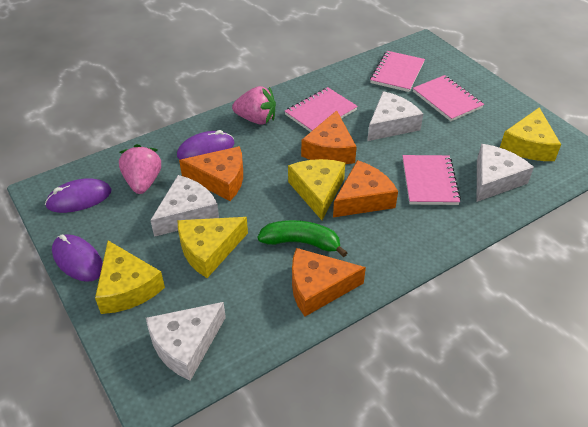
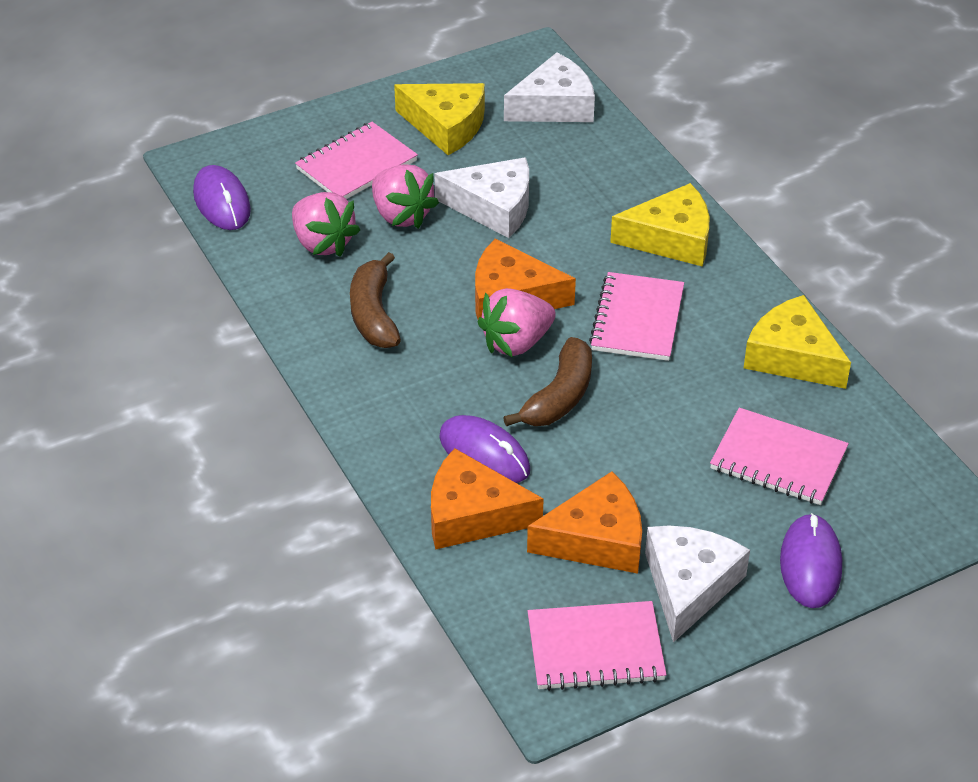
brown banana: none = 0 -> [350,252,401,348] [503,337,592,426] = 2
green banana: [258,220,347,257] = 1 -> none = 0
orange cheese: [179,146,243,201] [292,248,366,317] [301,110,357,164] [333,160,398,217] = 4 -> [431,448,544,550] [475,239,576,319] [527,471,642,574] = 3
pink strawberry: [119,144,161,194] [232,86,276,125] = 2 -> [292,192,360,257] [372,164,439,229] [478,288,556,357] = 3
white cheese: [146,302,226,381] [150,175,219,237] [367,91,423,141] [477,144,534,202] = 4 -> [434,157,529,238] [504,52,595,122] [645,526,750,643] = 3
yellow cheese: [95,241,165,314] [177,217,248,278] [288,159,345,220] [500,107,561,161] = 4 -> [394,83,485,155] [610,183,710,267] [744,295,851,389] = 3

